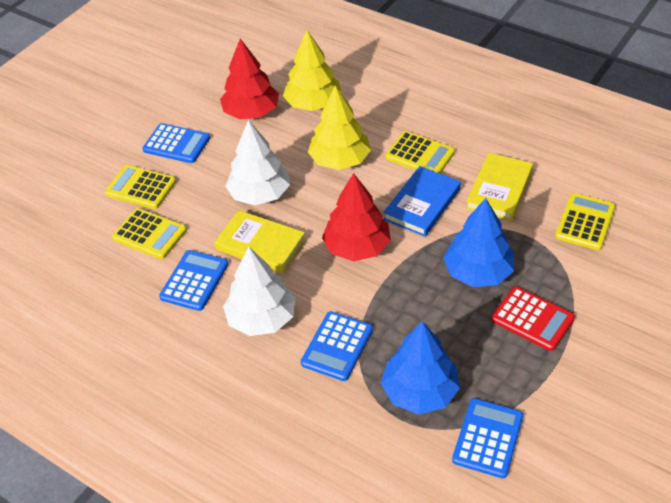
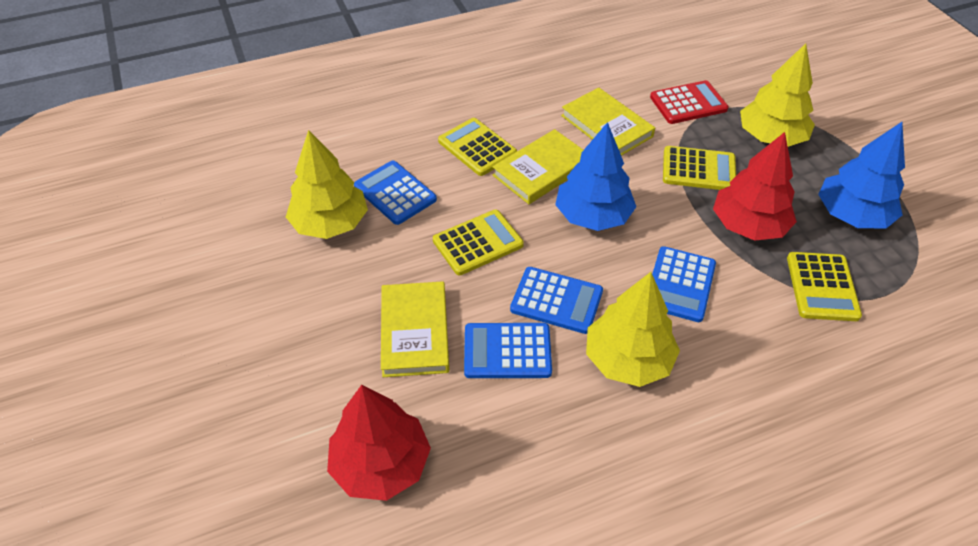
blue book: [383,166,461,237] = 1 -> none = 0
white tree: [223,246,295,336] [225,120,290,205] = 2 -> none = 0
yellow book: [214,210,306,273] [466,153,533,221] = 2 -> [381,281,449,377] [493,129,583,204] [561,87,655,156] = 3
yellow tree: [283,30,342,111] [308,85,371,170] = 2 -> [286,130,368,239] [586,272,680,387] [740,43,815,147] = 3

